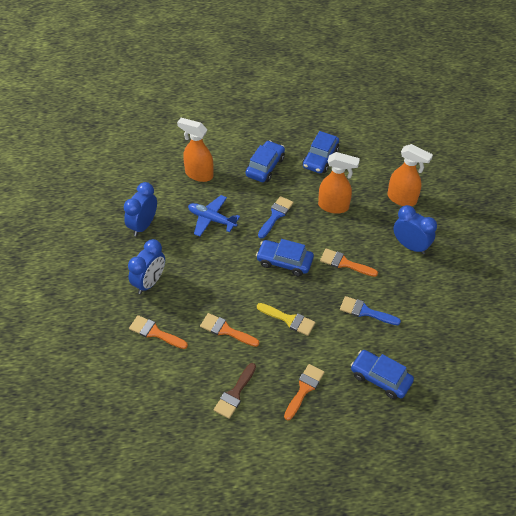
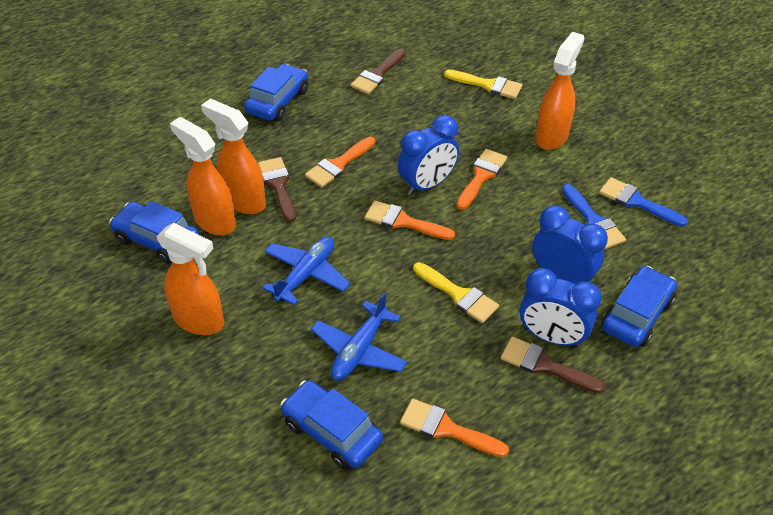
blue plane: [188,195,240,237] = 1 -> [262,237,350,305] [311,292,407,381] = 2
brown brush: [214,363,256,419] = 1 -> [258,157,296,222] [351,48,405,94] [501,336,605,393] = 3
orange spray bottle: [177,118,214,182] [318,152,360,214] [387,144,433,206] = 3 -> [157,223,224,335] [170,117,236,236] [201,99,266,214] [536,32,584,150] = 4
yellow brush: [257,303,316,336] = 1 -> [413,262,499,323] [444,69,522,99] = 2

